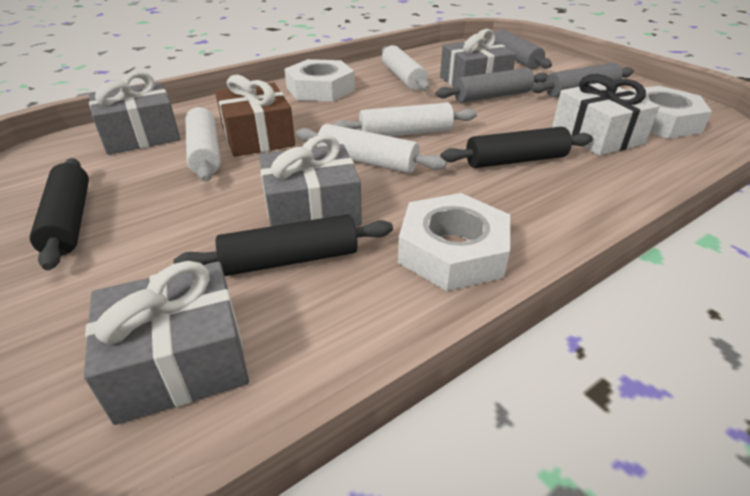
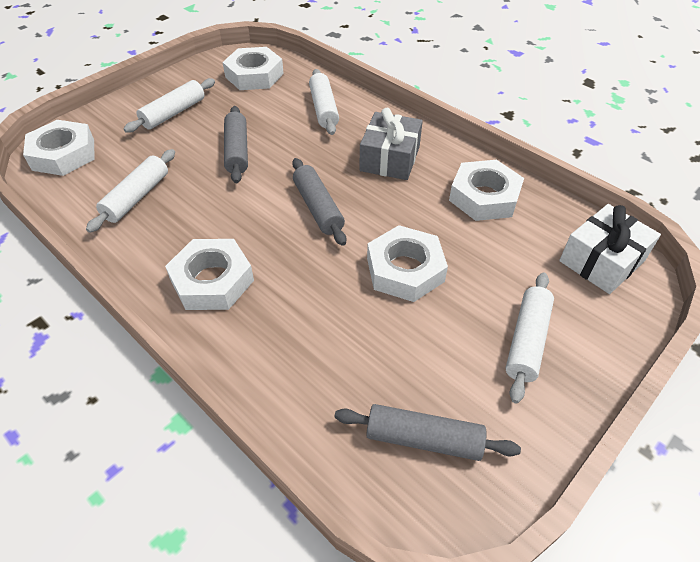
black rolling pin: [30,158,89,270] [173,214,393,276] [440,127,593,168] = 3 -> none = 0
brown gift: [215,75,295,157] = 1 -> none = 0
grey gift: [84,261,249,425] [89,72,180,155] [259,135,362,226] [440,29,516,87] = 4 -> [359,108,423,180] = 1
white nut: [284,59,355,102] [398,193,510,291] [627,86,712,139] = 3 -> [23,120,95,176] [165,239,254,310] [223,47,284,90] [367,225,448,302] [449,160,524,221] = 5

